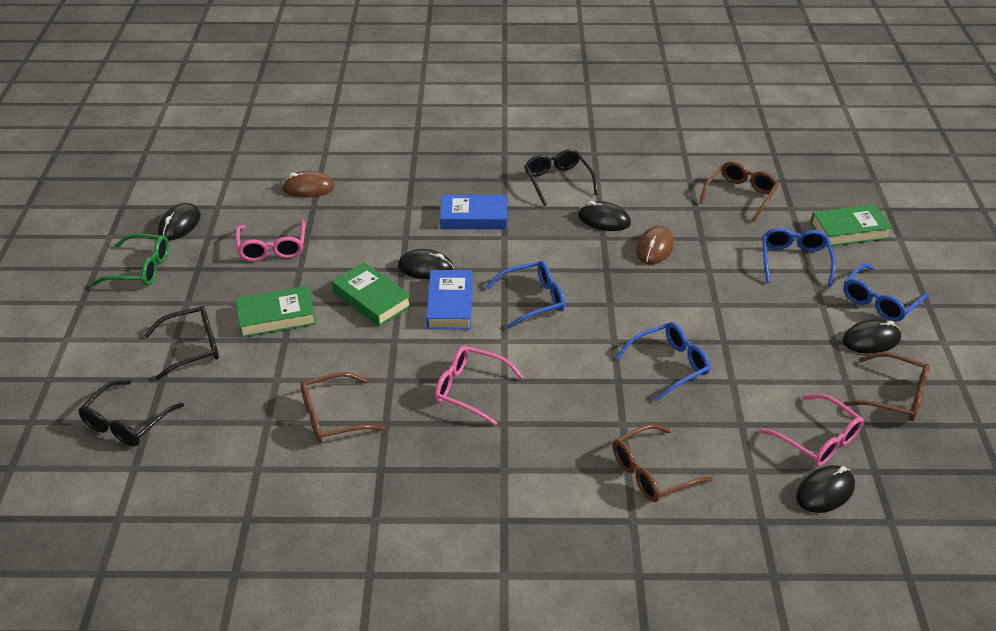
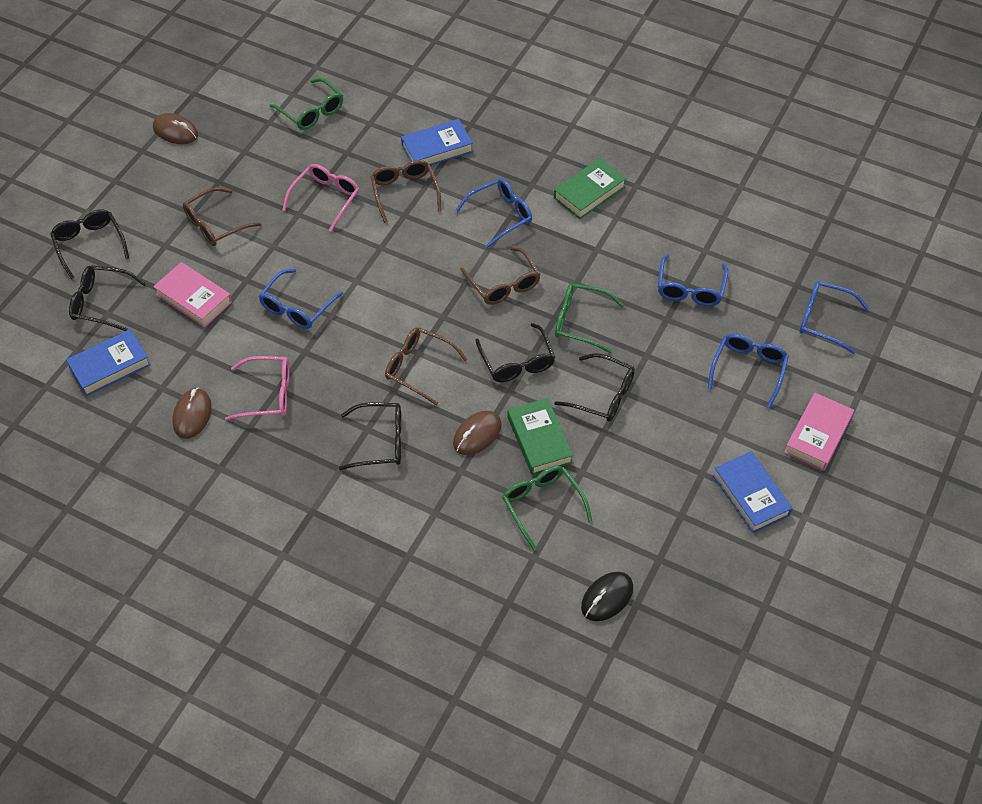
black glasses: [78,380,184,446] [145,306,219,381] [524,149,598,206] = 3 -> [50,209,129,279] [69,266,146,331] [339,403,401,470] [475,323,555,382] [555,353,635,422] = 5
black mouse: [158,203,201,240] [398,249,454,280] [578,201,631,231] [796,465,855,513] [842,319,901,354] = 5 -> [581,572,633,621] = 1
blue book: [426,270,473,329] [440,195,507,229] = 2 -> [66,329,151,396] [401,119,473,165] [713,451,793,533] = 3
blue glasses: [486,261,565,329] [616,322,710,401] [763,228,835,287] [843,263,929,322] = 4 -> [259,269,343,329] [455,178,532,248] [658,254,728,306] [708,334,789,408] [799,281,869,354] = 5
brown mouse: [282,171,335,198] [636,226,674,265] = 2 -> [153,113,198,144] [172,388,212,439] [453,410,502,455] = 3
green book: [235,286,316,337] [332,262,412,326] [810,204,892,247] = 3 -> [508,398,573,475] [554,158,626,219] = 2
green glasses: [91,233,169,286] = 1 -> [269,78,343,130] [502,465,593,551] [555,283,625,353] = 3
pink book: none = 0 -> [153,262,232,328] [784,393,854,471] = 2
pink glasses: [236,220,305,261] [435,346,523,426] [760,394,864,466] = 3 -> [225,356,290,421] [282,164,359,232] = 2

